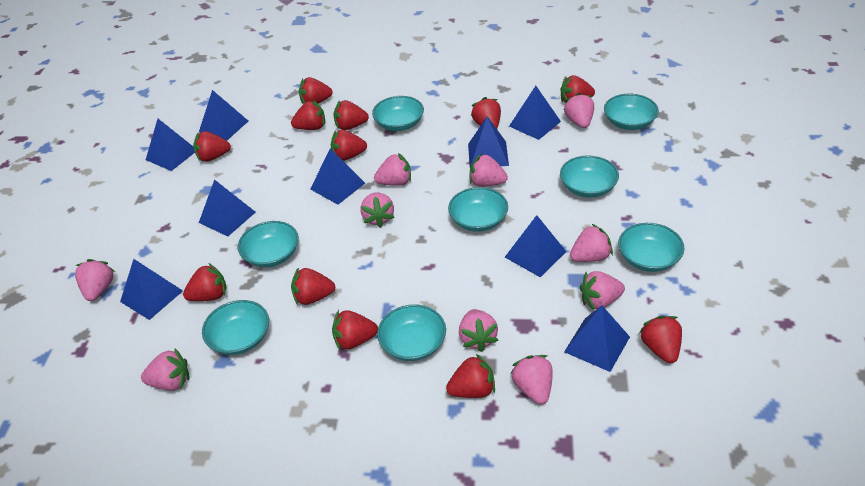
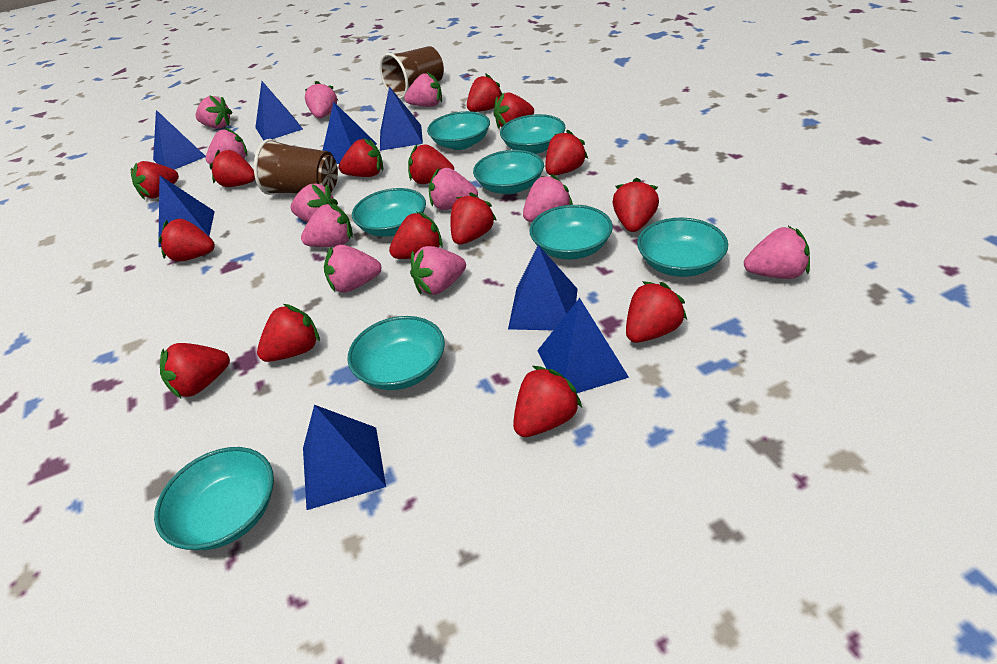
blue pyramid: [120,259,183,320] [146,119,195,171] [199,90,248,141] [199,179,256,237] [310,148,365,205] [468,116,509,167] [505,215,566,277] [509,86,561,140] [564,305,630,372] = 9 -> [153,110,206,170] [158,176,215,247] [255,81,303,140] [303,405,386,510] [322,102,377,164] [380,86,423,151] [508,245,577,330] [537,298,629,393] = 8
brown cup: none = 0 -> [254,139,338,195] [380,46,444,99] = 2
pink strawberry: [75,259,115,301] [141,349,190,391] [360,192,394,228] [374,153,411,186] [459,309,498,352] [469,153,508,187] [510,355,553,404] [564,93,594,128] [570,224,613,262] [579,271,625,311] = 10 -> [196,95,233,129] [206,127,247,165] [291,183,338,223] [301,203,353,247] [305,81,338,118] [324,245,382,293] [404,72,442,107] [410,246,466,295] [429,168,478,210] [523,174,573,222] [744,226,810,279] = 11
red strawberry: [183,263,227,301] [193,131,231,162] [291,100,325,130] [291,267,335,305] [299,77,332,104] [331,130,367,161] [332,310,378,350] [333,100,369,130] [446,354,495,398] [471,97,501,129] [561,75,595,103] [639,316,682,363] = 12 -> [131,161,179,200] [159,219,215,262] [160,343,230,398] [210,150,255,187] [257,304,320,362] [339,138,383,177] [389,212,443,259] [408,144,454,184] [450,192,497,245] [467,74,502,112] [494,92,534,129] [513,366,582,437] [545,130,588,175] [612,178,659,232] [626,281,687,343] = 15

